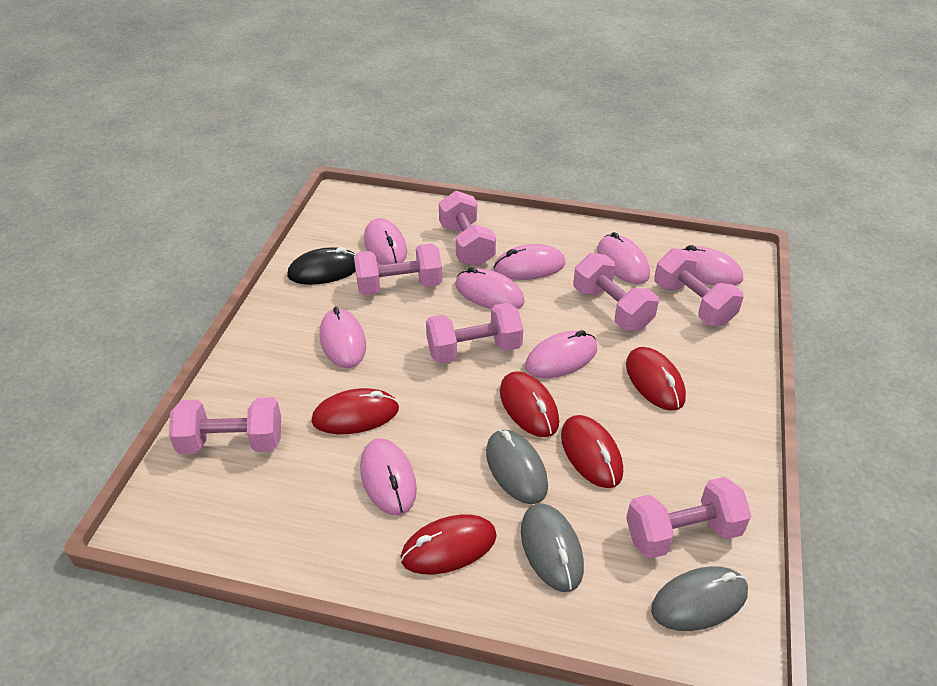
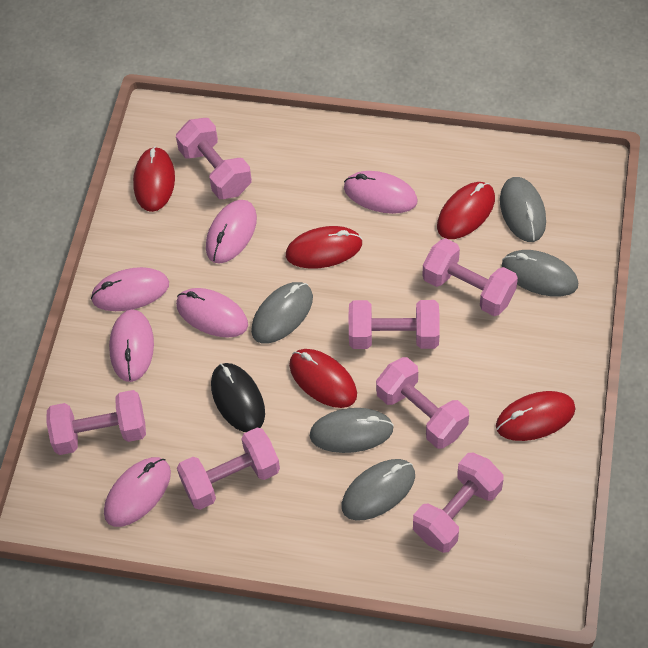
grey mouse: [486,430,548,504] [521,504,584,592] [651,566,748,631] = 3 -> [251,282,313,344] [310,408,394,453] [342,459,415,521] [500,177,546,242] [502,250,578,297] = 5
pink mouse: [320,307,366,368] [360,438,417,515] [364,218,407,265] [455,267,525,309] [494,244,565,280] [525,330,597,378] [597,232,650,284] [682,245,743,285] = 8 -> [91,267,169,311] [104,457,171,527] [109,309,154,382] [176,288,248,338] [206,200,257,263] [344,171,418,214] = 6

